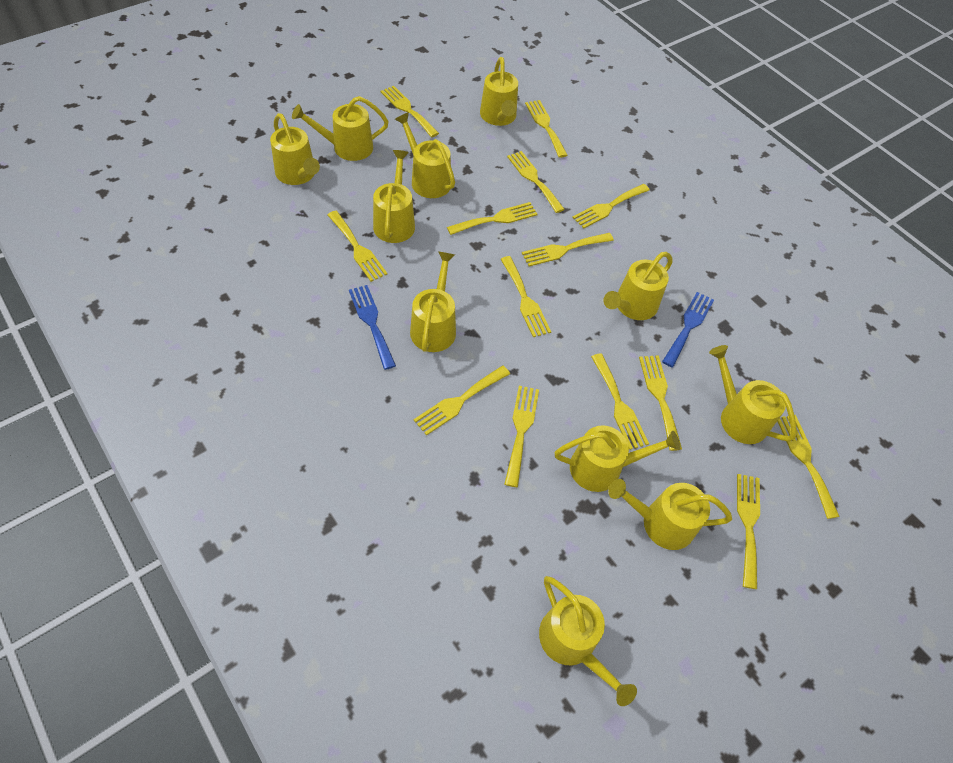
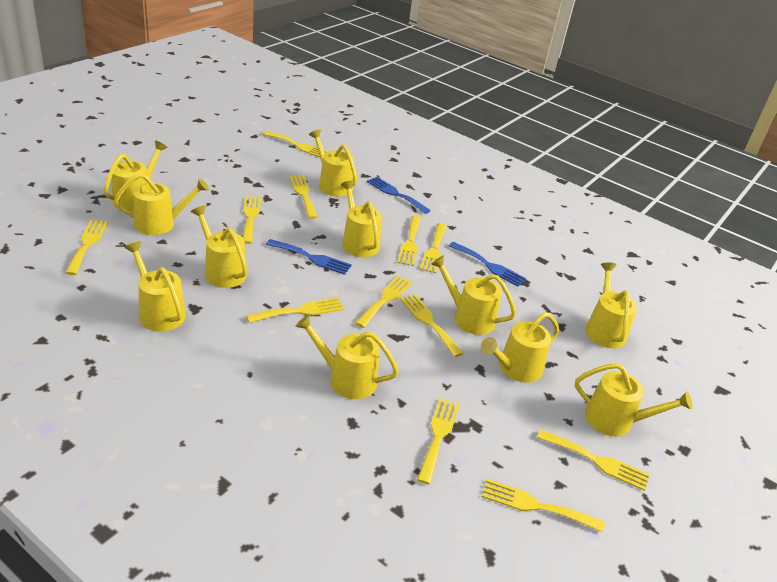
blue fork: [349,285,396,370] [662,292,714,367] = 2 -> [266,239,352,275] [367,177,431,214] [449,242,526,287] = 3
yellow fork: [328,211,387,282] [381,86,439,137] [414,365,510,436] [447,202,538,235] [501,256,551,337] [504,386,539,487] [507,151,565,213] [522,233,614,266] [525,100,568,158] [572,184,649,229] [591,353,649,450] [639,355,682,451] [737,474,760,589] [777,415,840,519] = 14 -> [65,220,108,275] [243,196,261,244] [246,297,344,323] [263,131,328,157] [289,175,318,219] [355,275,413,328] [398,216,421,266] [400,294,464,357] [417,398,460,485] [420,223,447,273] [482,479,605,533] [537,429,650,491] = 12

